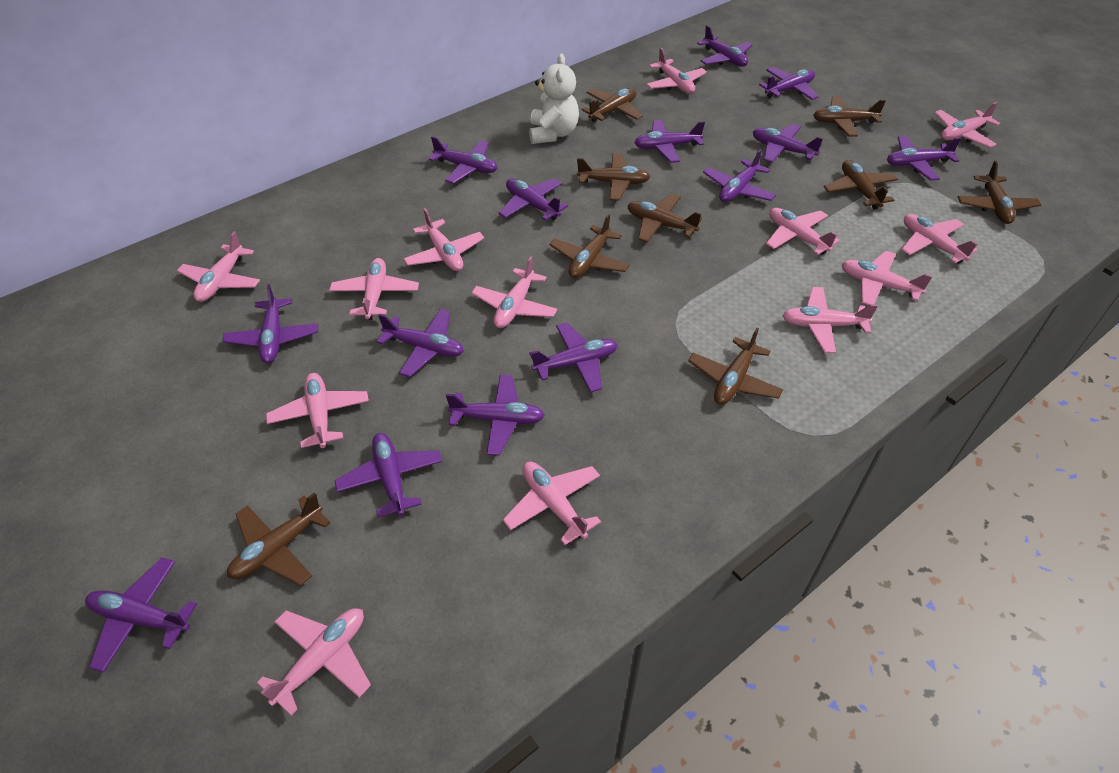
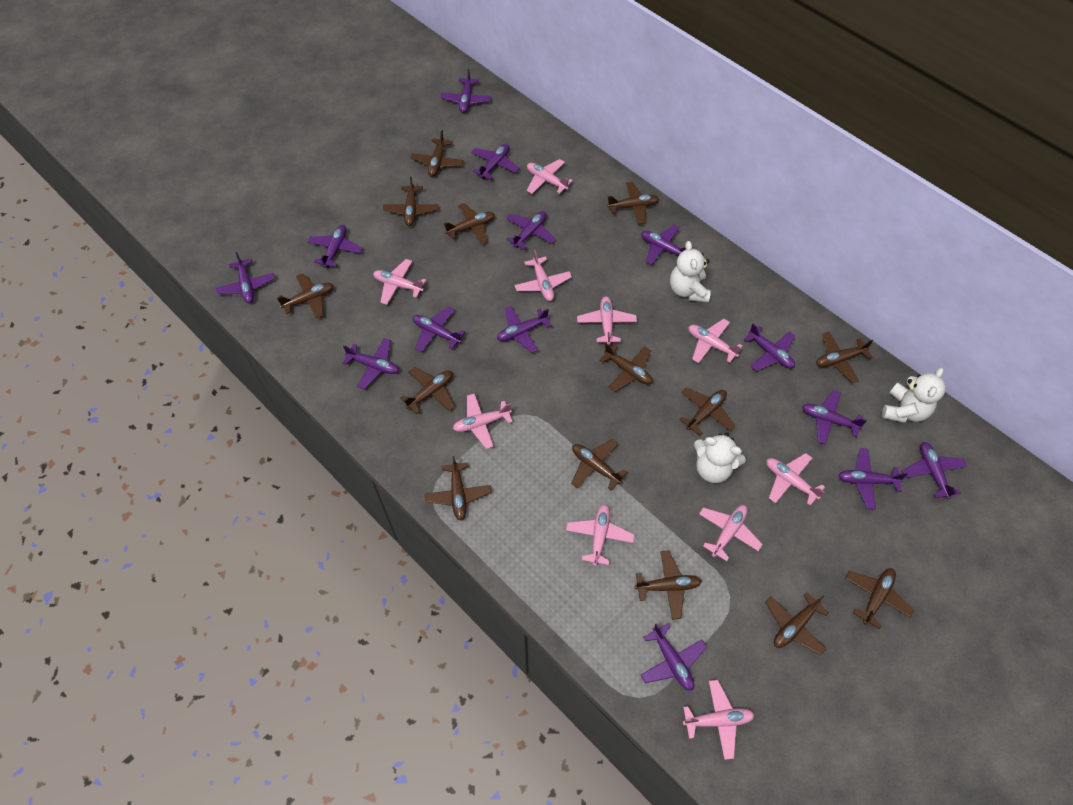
brown plane: [227,492,330,586] [550,214,630,278] [577,153,650,201] [582,88,643,122] [627,194,702,243] [688,328,784,405] [813,96,886,136] [824,160,898,209] [958,161,1041,224] = 9 -> [277,273,334,319] [383,177,438,226] [400,367,455,414] [410,130,463,177] [425,456,491,521] [443,203,495,245] [571,439,627,490] [599,343,653,392] [607,182,659,224] [635,550,702,620] [679,387,735,435] [765,592,829,655] [816,332,873,383] [845,568,915,629] = 14
pink plane: [177,231,260,302] [257,608,371,716] [266,373,369,448] [329,258,419,320] [403,208,484,271] [471,256,557,328] [503,462,601,545] [646,48,707,94] [766,208,840,255] [782,287,878,353] [842,251,933,305] [901,214,978,263] [934,102,1001,148] = 13 -> [373,259,426,305] [453,393,513,449] [515,250,572,301] [527,159,573,194] [566,504,635,566] [577,296,637,345] [683,680,754,760] [688,319,742,363] [699,505,763,561] [766,453,825,506] = 10
white teddy bear: [529,53,579,144] = 1 -> [670,241,711,302] [694,433,746,483] [882,367,946,423] = 3

